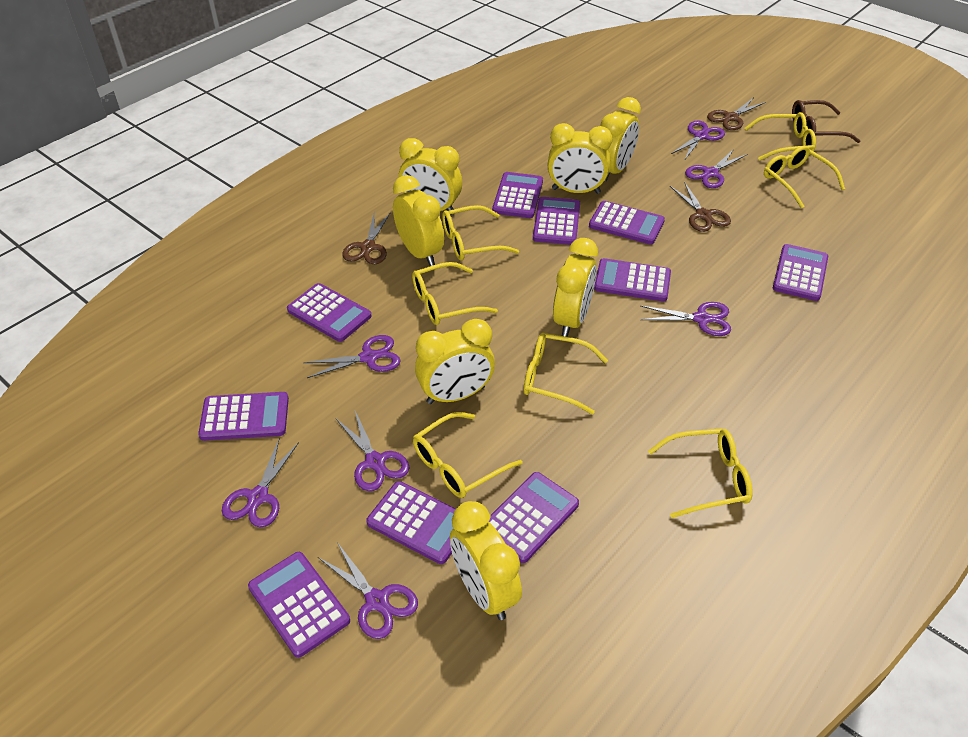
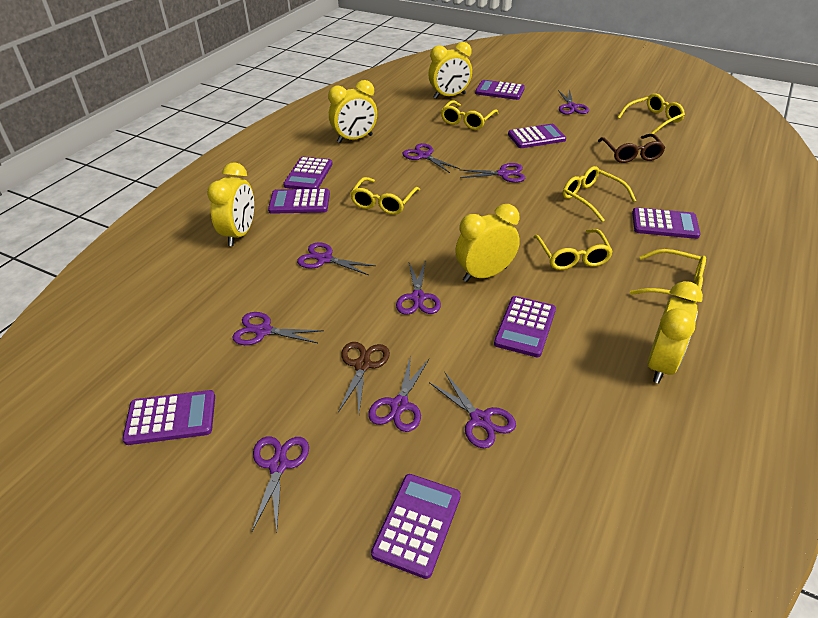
brown scissors: [342,212,391,264] [670,182,731,232] [707,97,766,130] = 3 -> [338,342,390,413] = 1
purple calculator: [198,392,289,441] [248,552,350,658] [287,283,372,342] [366,481,455,564] [489,472,579,563] [492,172,543,218] [533,197,580,245] [589,201,665,245] [594,258,671,302] [773,244,828,301] = 10 -> [122,390,215,445] [268,189,330,214] [283,157,333,189] [371,474,461,579] [475,80,525,100] [494,296,556,357] [508,124,566,148] [632,207,700,239] = 8
purple scissors: [222,438,299,527] [303,335,401,378] [318,542,418,639] [335,411,409,491] [640,302,731,336] [671,120,725,161] [685,149,747,188] = 7 -> [233,312,324,345] [252,436,309,532] [297,242,376,275] [368,355,429,432] [396,262,441,315] [402,143,460,173] [429,373,516,448] [459,163,525,183] [558,89,589,115] = 9
yellow clock: [393,175,444,266] [399,138,462,215] [415,319,495,404] [450,501,522,620] [548,123,612,194] [553,238,598,337] [600,97,641,181] = 7 -> [207,162,254,246] [328,80,377,143] [428,42,472,99] [455,204,520,282] [647,281,703,383] = 5
yellow glasses: [412,262,498,325] [413,412,523,498] [442,205,519,261] [524,333,608,415] [648,428,753,518] [744,112,816,161] [764,146,845,208] = 7 -> [350,177,420,215] [441,100,499,130] [533,229,613,270] [563,166,636,222] [617,93,685,134] [630,249,706,304] = 6

